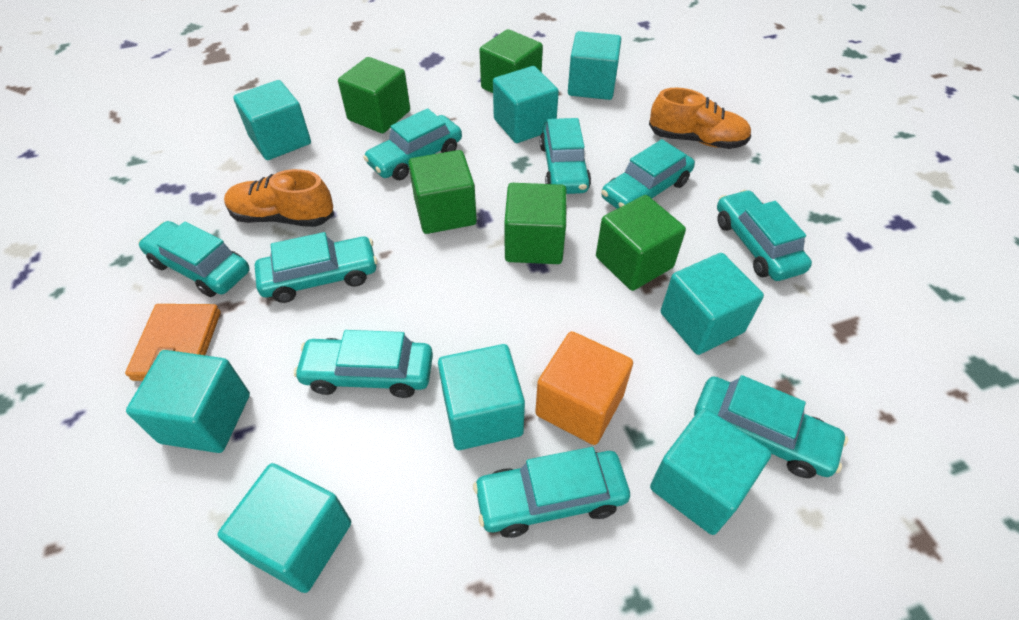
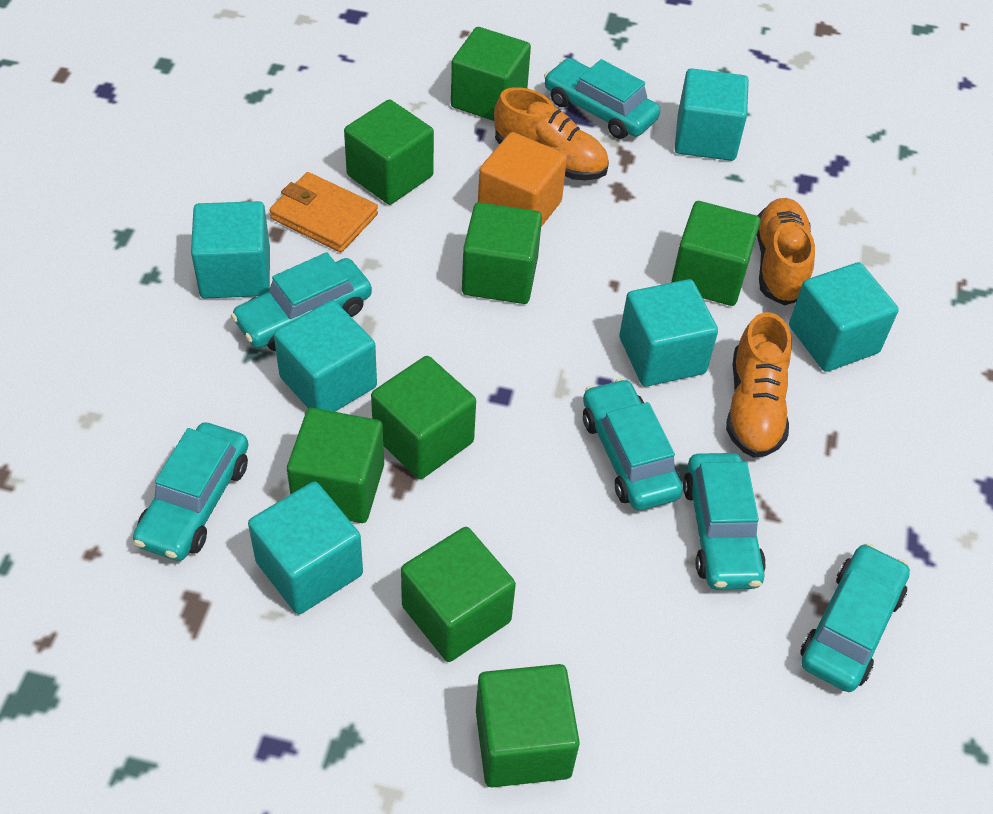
green cube: [338,57,410,134] [408,150,477,234] [480,29,543,93] [504,183,567,264] [596,195,686,291] = 5 -> [287,408,384,523] [344,99,434,205] [371,356,476,479] [401,527,516,662] [451,27,531,121] [462,202,542,304] [476,664,580,787] [671,201,760,306] = 8
orange shoe: [224,169,334,227] [649,88,752,149] = 2 -> [494,87,609,180] [726,312,792,458] [757,198,815,305] = 3
turquoise car: [139,221,250,297] [255,232,378,303] [294,330,433,398] [363,108,462,180] [473,447,630,538] [540,118,591,194] [601,139,695,209] [694,375,848,478] [717,190,812,281] = 9 -> [133,422,249,561] [231,252,372,351] [544,58,660,139] [583,378,683,510] [683,453,766,590] [800,543,910,692] = 6
turquoise cube: [126,350,250,453] [218,463,351,593] [233,80,311,160] [438,344,525,450] [493,66,559,143] [568,31,621,100] [650,408,771,535] [661,253,764,355] = 8 -> [191,201,270,299] [248,481,363,614] [274,300,377,412] [619,279,718,387] [675,68,749,161] [789,262,899,372] = 6

